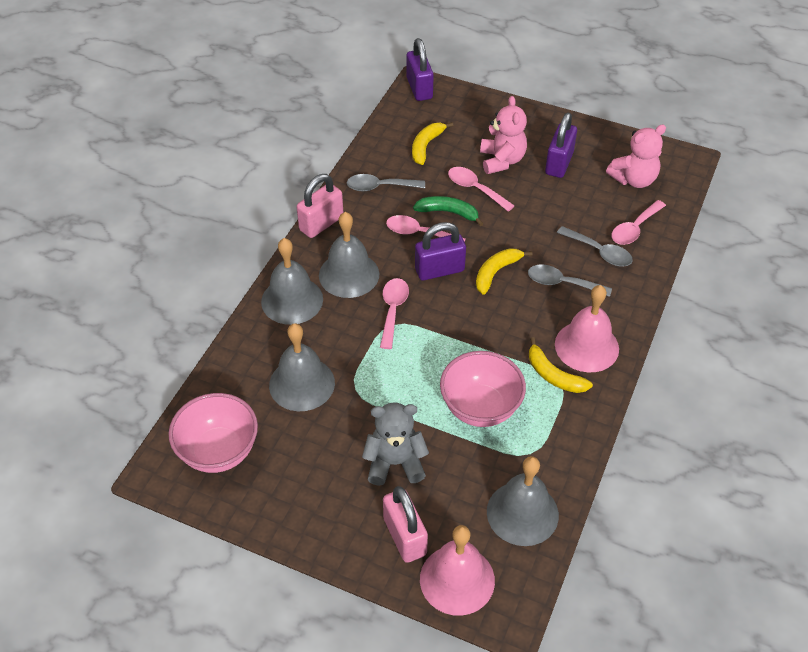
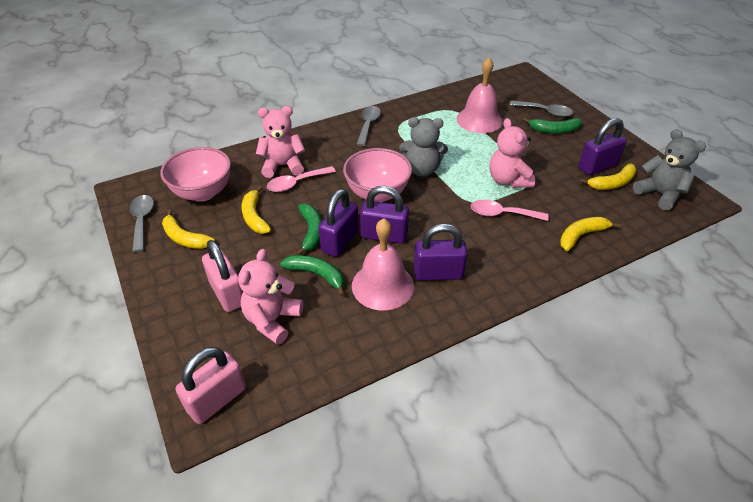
green banana: [413,196,484,226] = 1 -> [280,255,345,296] [296,204,322,255] [523,118,582,134] = 3
grey bell: [261,238,323,325] [269,323,335,411] [319,212,379,298] [487,456,559,546] = 4 -> none = 0
grey teddy bear: [362,403,429,486] = 1 -> [399,117,448,177] [633,129,706,210] = 2
pink spoon: [380,278,409,349] [386,215,466,242] [448,167,515,212] [612,200,666,245] = 4 -> [267,166,336,192] [471,200,548,221] = 2
pink teddy bear: [480,96,527,174] [606,124,666,188] = 2 -> [238,249,303,345] [256,106,305,178] [490,118,535,188] = 3
purple padlock: [407,38,434,101] [415,222,466,280] [545,113,577,178] = 3 -> [319,189,359,257] [360,186,409,244] [414,223,468,281] [578,118,627,175] = 4
yellow banana: [412,122,453,165] [476,248,532,295] [529,337,593,393] = 3 -> [162,209,215,249] [241,186,271,234] [560,217,621,251] [579,163,637,190] = 4

